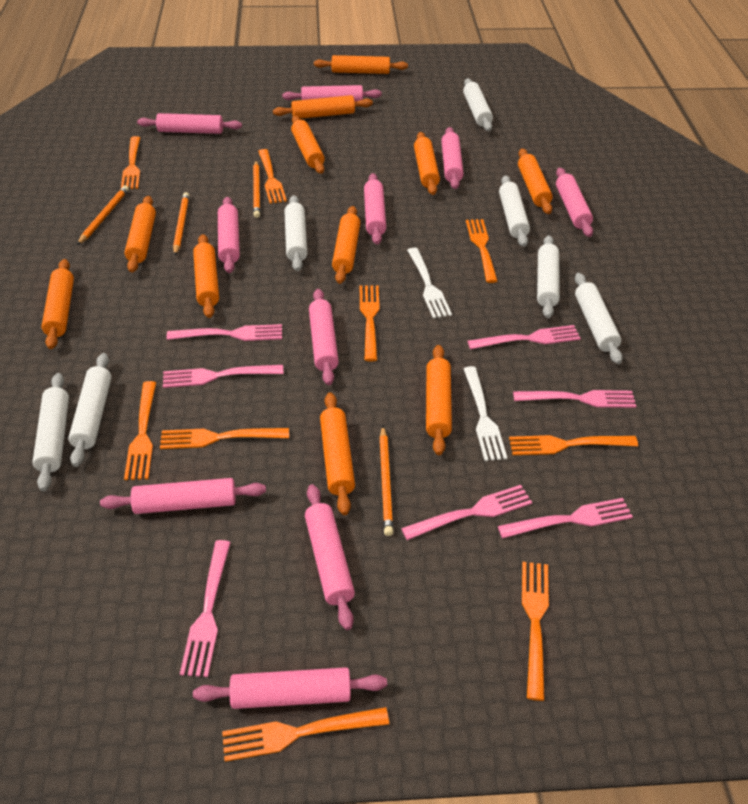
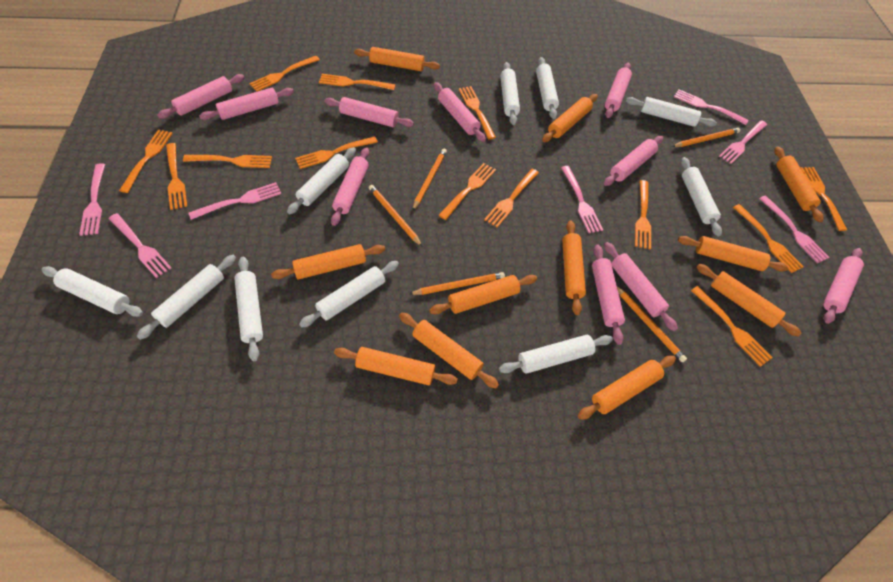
orange fork: [121,136,140,189] [124,381,156,480] [160,428,289,449] [222,707,389,762] [258,149,287,204] [360,286,380,361] [466,219,498,283] [509,435,638,455] [522,562,549,701] = 9 -> [119,130,173,193] [166,143,187,210] [183,155,272,168] [249,56,320,92] [295,136,378,169] [319,74,395,90] [439,163,496,220] [459,86,496,140] [484,169,539,228] [635,180,651,249] [691,286,773,367] [733,204,804,273] [800,167,847,231] = 13
orange pencil: [77,185,129,245] [173,192,189,255] [253,161,260,218] [379,426,393,536] = 4 -> [369,185,423,247] [409,272,505,295] [412,149,447,211] [617,286,687,362] [672,128,740,147] = 5
white fork: [407,248,452,319] [463,366,507,461] = 2 -> none = 0
white rolling pin: [32,373,69,491] [68,353,112,467] [284,195,307,271] [463,78,493,131] [499,175,530,247] [537,235,560,318] [575,273,623,364] = 7 -> [42,266,143,317] [137,255,236,340] [234,257,263,361] [287,147,356,214] [299,261,399,328] [499,335,613,374] [500,62,520,125] [536,57,559,119] [626,97,717,127] [681,157,722,237] = 10

